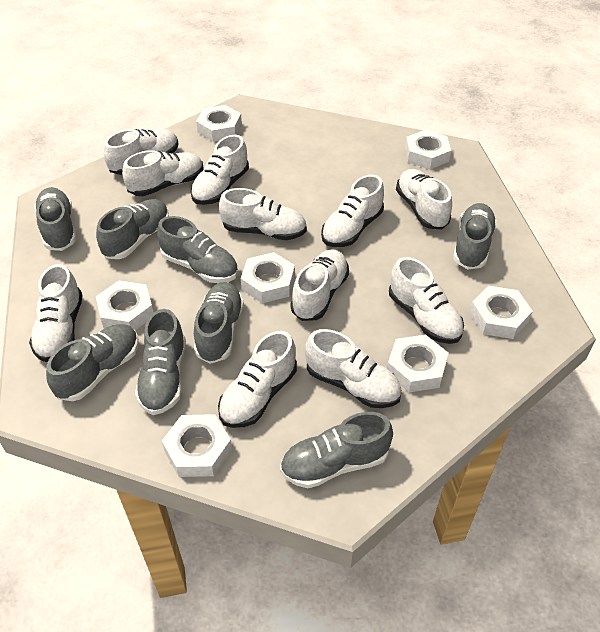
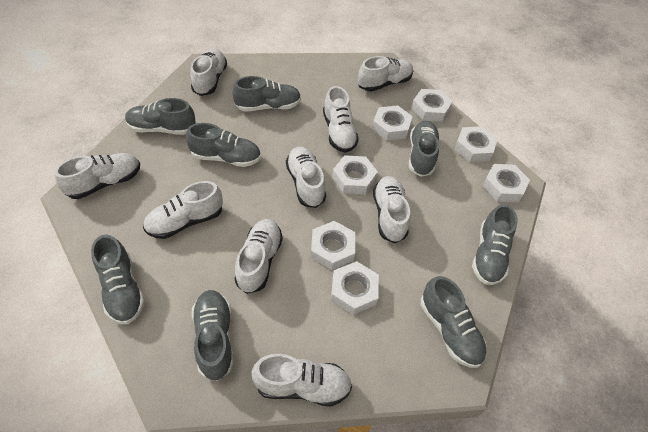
white shoe: [29,264,83,362] [104,129,179,175] [122,150,203,196] [191,135,249,205] [218,331,297,428] [219,188,307,240] [291,249,349,321] [305,329,402,408] [321,175,384,247] [389,257,464,344] [396,169,452,229] = 11 -> [54,153,140,199] [143,181,223,239] [190,49,227,96] [234,219,283,294] [251,354,352,407] [286,147,326,208] [323,86,359,153] [358,56,413,92] [373,176,410,243] = 9

